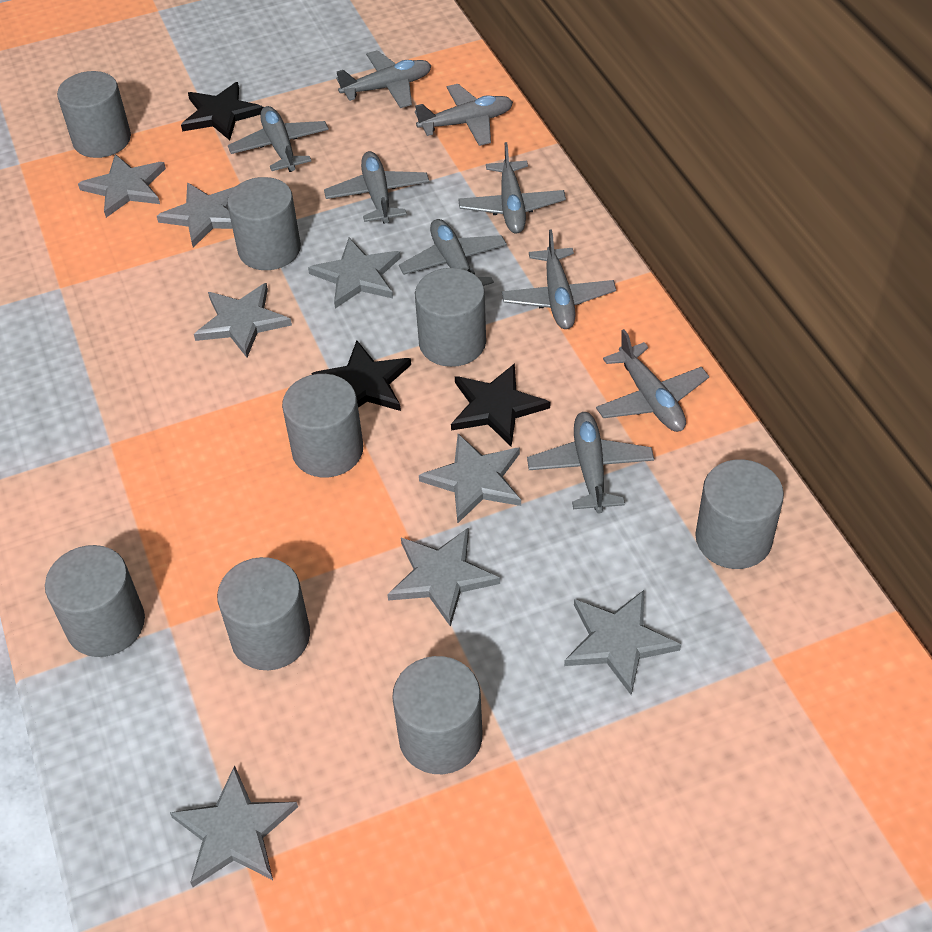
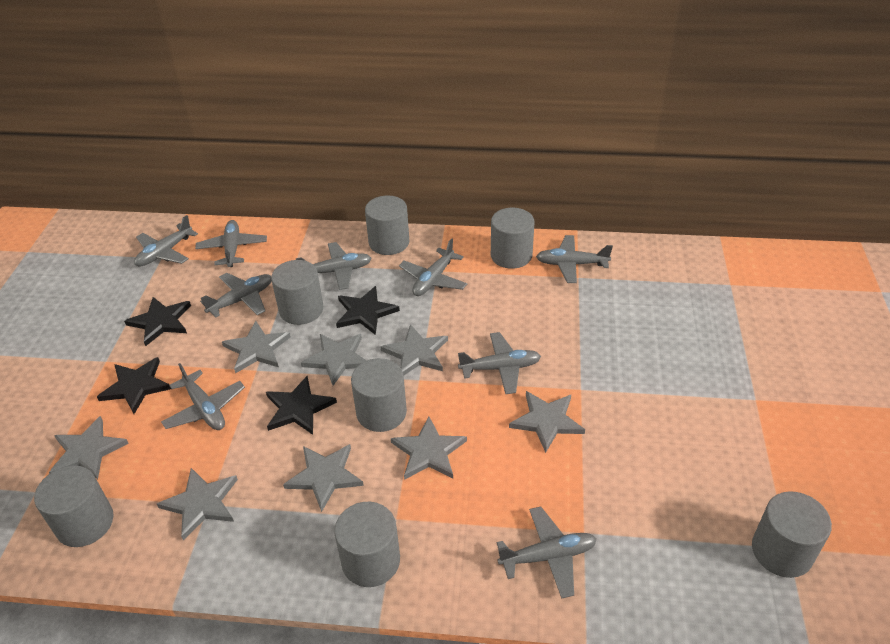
black star: [181,82,264,140] [311,341,411,411] [451,363,550,447] = 3 -> [97,357,171,414] [124,297,191,346] [266,376,337,435] [336,286,400,335] = 4
grey cylinder: [45,545,145,657] [57,71,131,158] [217,557,310,670] [227,177,301,270] [282,374,363,478] [392,656,482,774] [415,268,486,367] [695,459,784,569] = 8 -> [34,465,114,547] [271,260,323,325] [334,502,400,587] [351,358,407,432] [365,195,409,255] [491,208,534,269] [752,491,832,578] = 7

